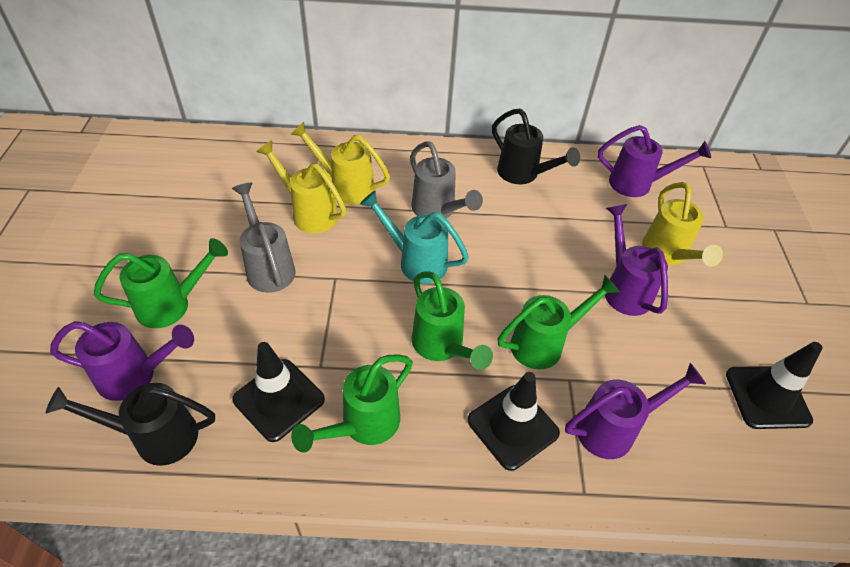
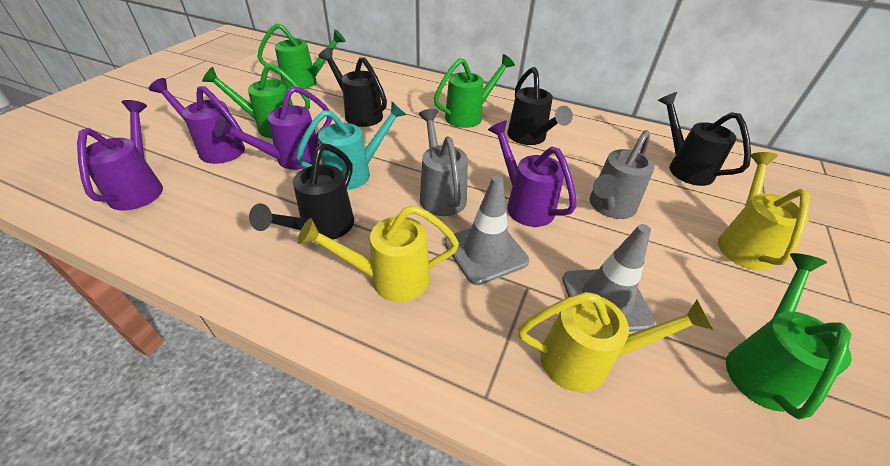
black traffic cone: [233,342,325,442] [467,372,560,471] [726,342,822,429] = 3 -> none = 0
black watering can: [46,383,215,466] [492,108,580,184] = 2 -> [249,143,354,240] [319,48,387,127] [507,67,573,145] [658,92,751,186] = 4
grey traffic cone: none = 0 -> [445,175,529,285] [562,224,655,332] = 2

